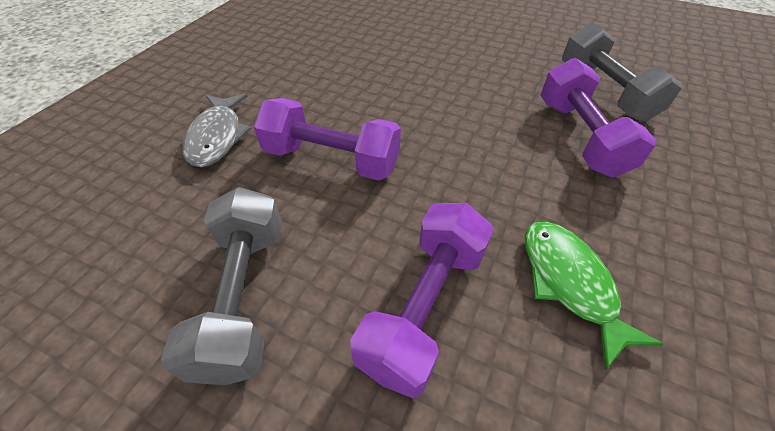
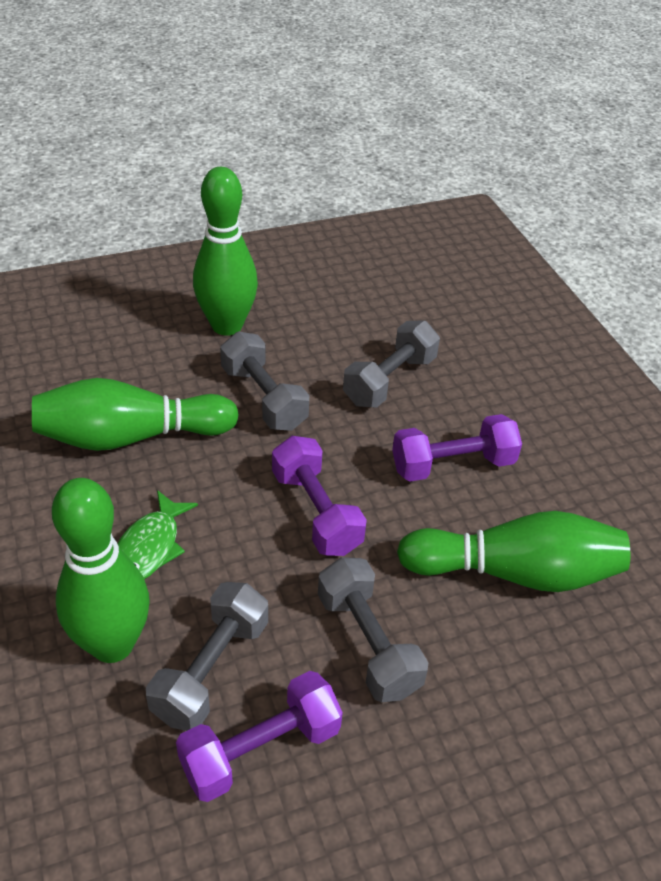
green bowling pin: none = 0 -> [32,378,239,451] [52,478,150,663] [193,167,258,336] [397,511,630,592] = 4
grey dumbbell: [161,187,282,385] [562,22,682,122] = 2 -> [146,582,268,731] [220,332,310,431] [318,557,428,702] [343,320,440,408] = 4
grey fish: [183,94,252,167] = 1 -> none = 0

